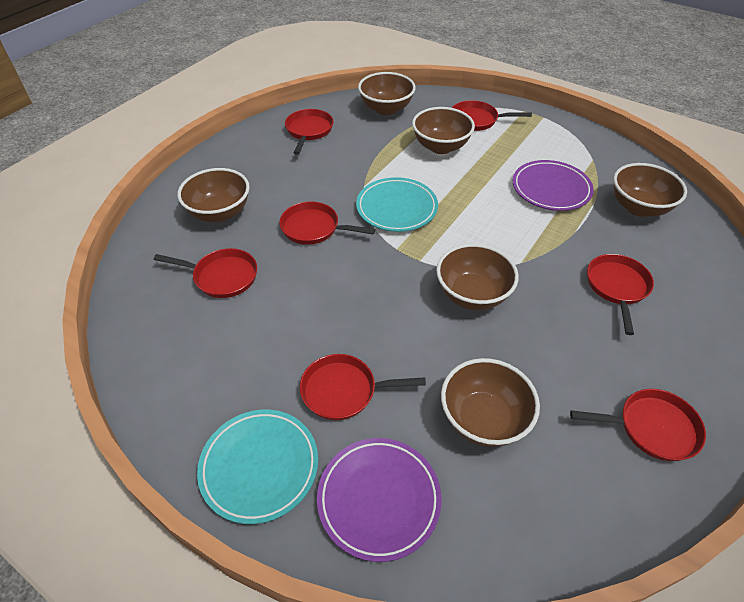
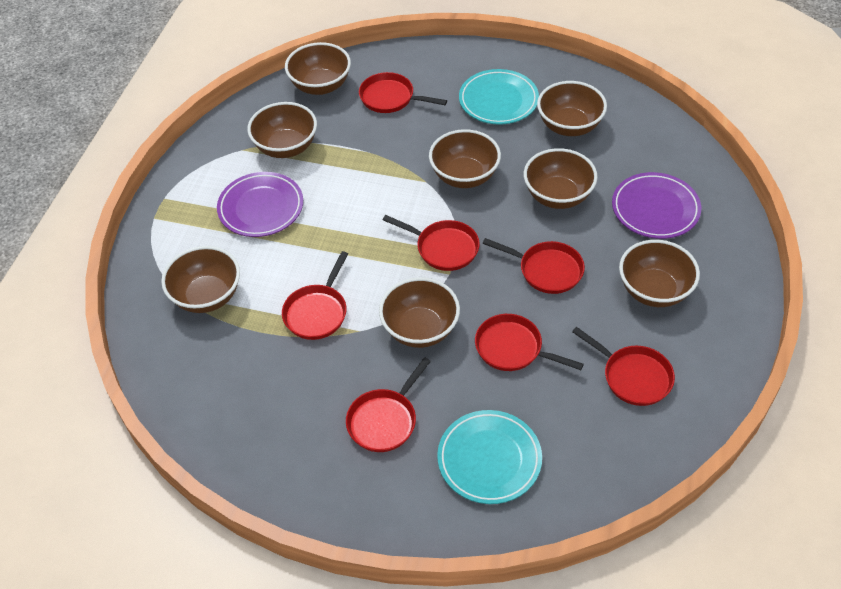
brown bowl: [177,168,250,222] [358,72,416,115] [412,107,475,154] [436,244,519,310] [441,358,540,447] [613,163,687,217] = 6 -> [161,246,240,313] [247,102,317,158] [285,42,351,95] [379,277,460,348] [429,129,501,188] [524,148,598,209] [537,81,607,136] [619,240,700,307] = 8

